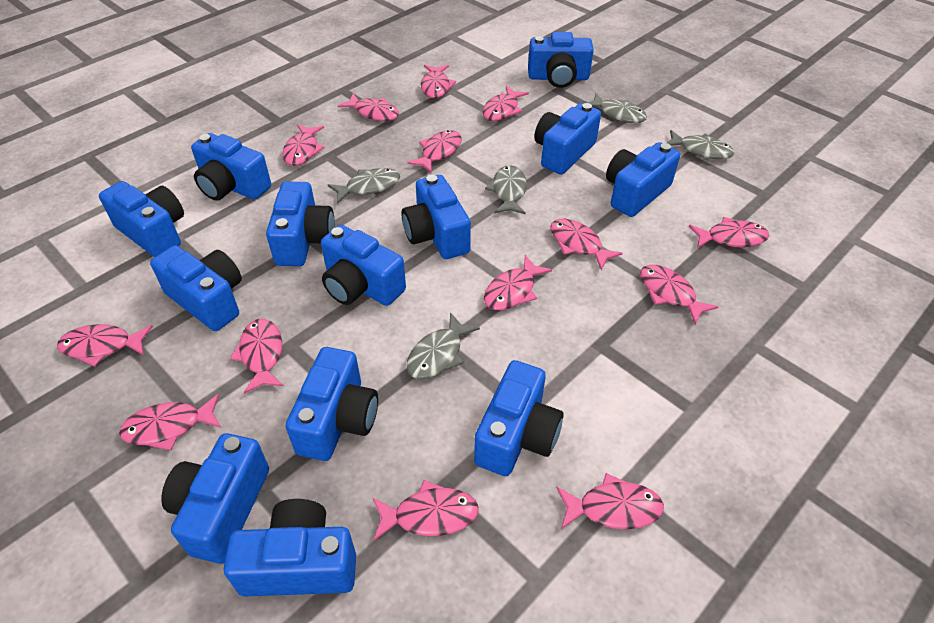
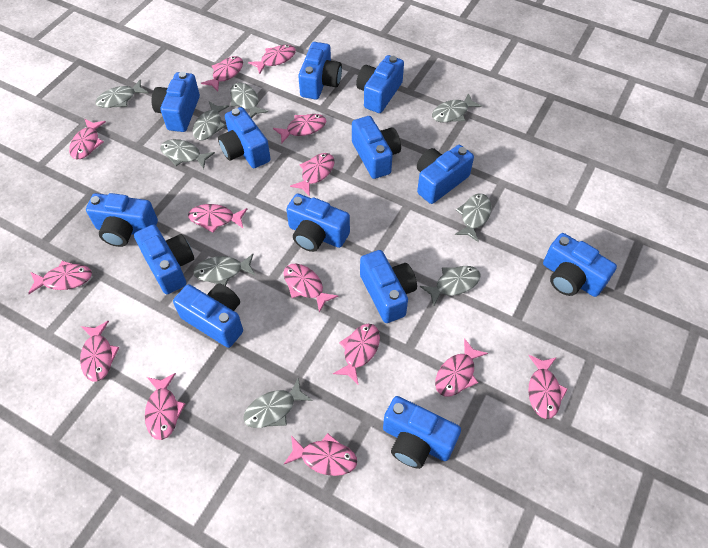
grey fish: [328,168,400,204] [406,312,480,379] [485,165,527,214] [588,93,647,123] [667,130,734,159] = 5 -> [95,80,149,108] [160,139,215,169] [192,101,229,140] [193,254,256,286] [230,82,268,118] [243,378,312,428] [420,266,481,307] [432,93,482,122] [455,193,491,242] = 9

